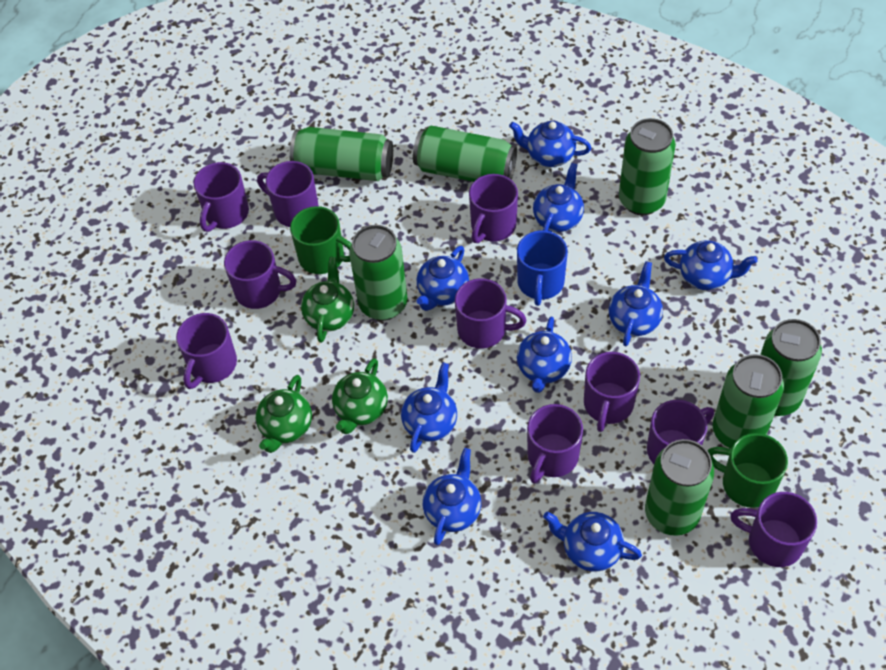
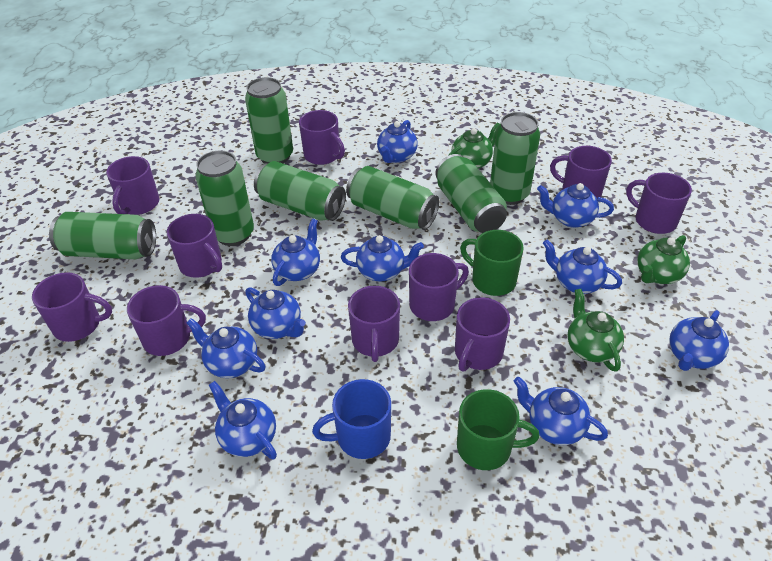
blue teapot: [401,363,457,453] [417,246,469,311] [423,448,481,545] [509,121,591,167] [517,317,572,393] [533,163,584,232] [543,512,642,572] [609,261,663,346] [664,240,758,290] = 9 -> [186,318,266,378] [209,381,277,459] [245,287,306,339] [271,218,320,286] [341,235,424,281] [377,120,418,163] [514,377,608,445] [537,183,614,228] [543,240,622,294] [669,310,729,371] = 10

